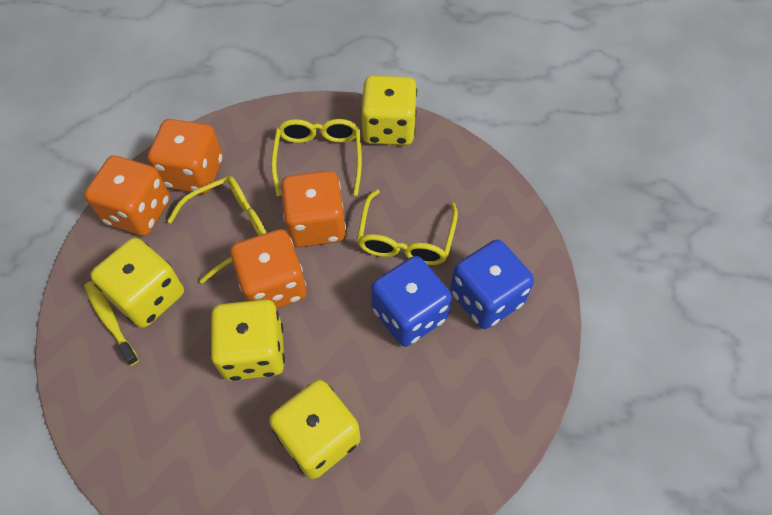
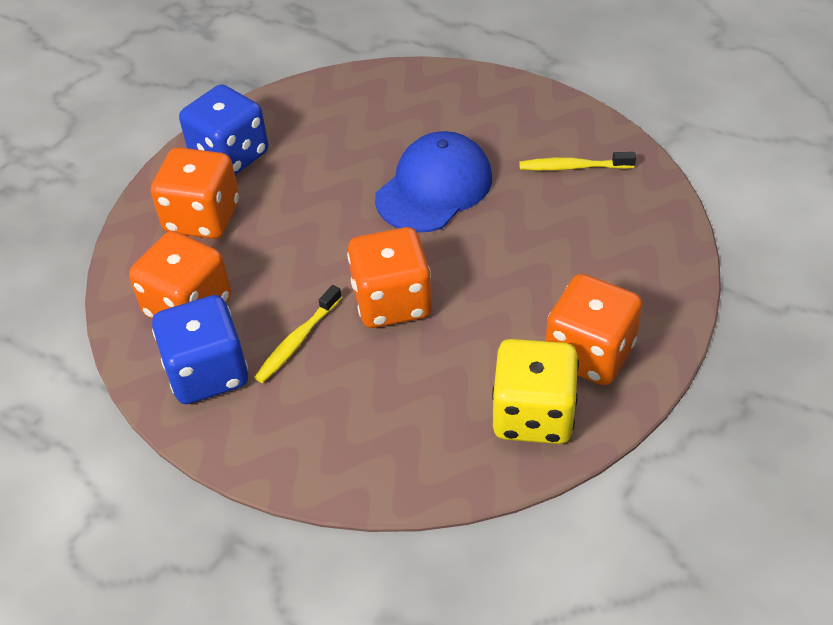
blue cap: none = 0 -> [375,131,492,233] = 1
yellow dice: [90,238,184,328] [210,299,285,381] [269,380,360,479] [361,76,417,145] = 4 -> [492,339,579,444] = 1
yellow glasses: [167,176,267,284] [271,119,362,196] [357,189,458,265] = 3 -> none = 0
yellow toothbrush: [84,281,139,366] = 1 -> [254,285,342,383] [519,152,636,171] = 2

